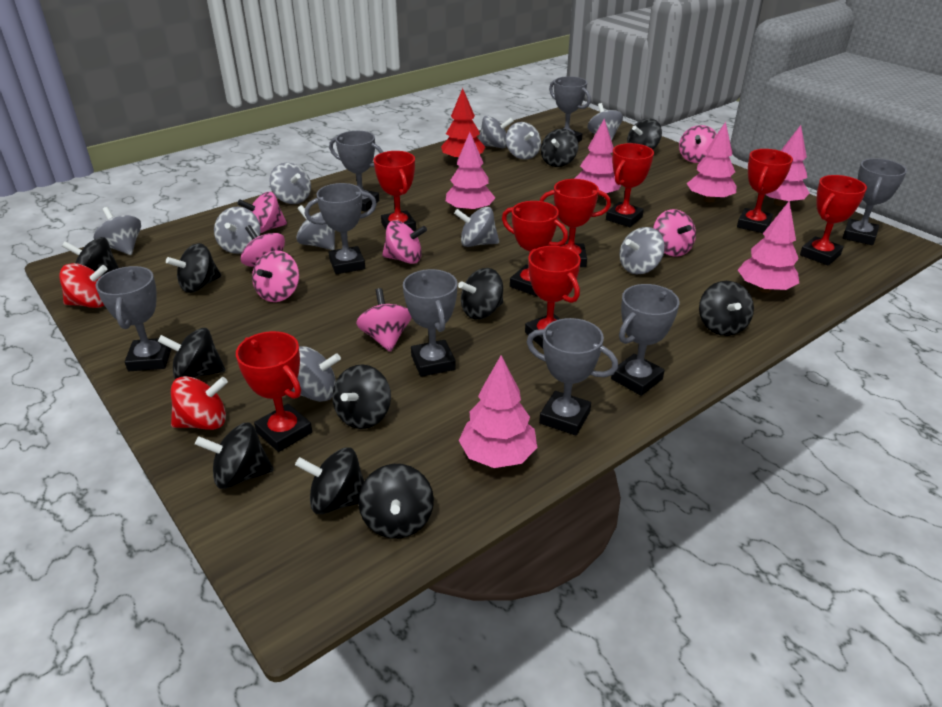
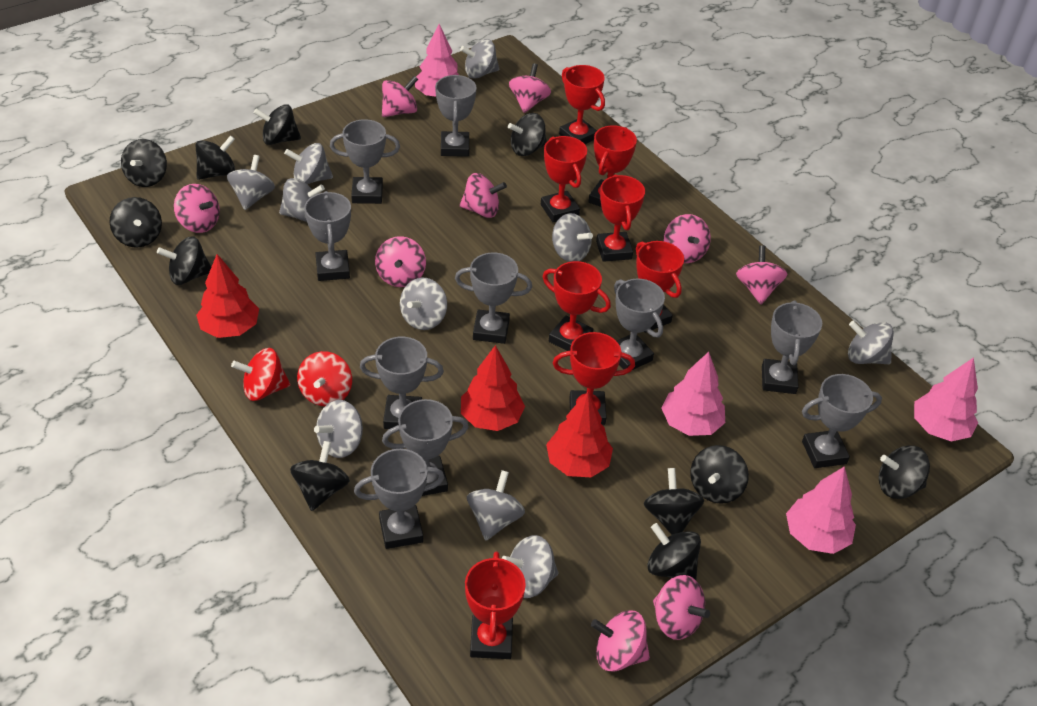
grey trophy: [95,266,171,371] [305,183,377,274] [329,131,383,212] [403,269,458,377] [527,318,618,436] [549,76,591,142] [611,284,679,396] [843,158,907,245] = 8 -> [304,191,351,281] [330,119,400,204] [354,449,445,549] [360,337,444,429] [382,399,469,496] [435,75,477,157] [455,252,532,344] [614,279,665,370] [762,301,822,394] [802,374,882,468] = 10
pink spinning top: [237,192,287,233] [241,225,285,267] [252,250,299,302] [356,288,412,352] [382,220,427,264] [653,209,696,257] [679,125,717,163] = 7 -> [174,184,220,233] [375,236,426,287] [382,76,418,117] [460,173,507,218] [509,63,551,113] [591,611,650,672] [653,575,710,640] [664,214,711,263] [736,245,787,304] = 9
pink tree: [446,132,495,214] [459,355,537,468] [574,119,621,199] [687,122,736,203] [738,201,799,293] [765,125,810,206] = 6 -> [415,24,459,98] [662,352,725,436] [786,467,856,554] [914,357,978,441] = 4
red tree: [441,88,485,158] = 1 -> [196,254,259,338] [461,345,525,431] [546,392,613,477] = 3

